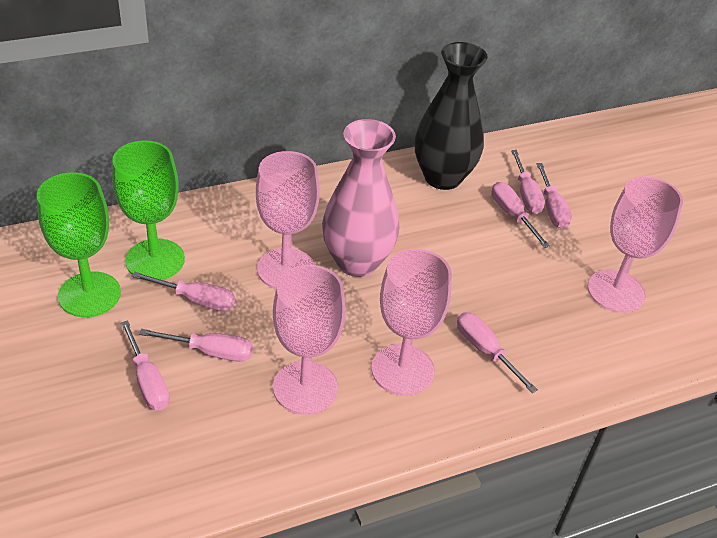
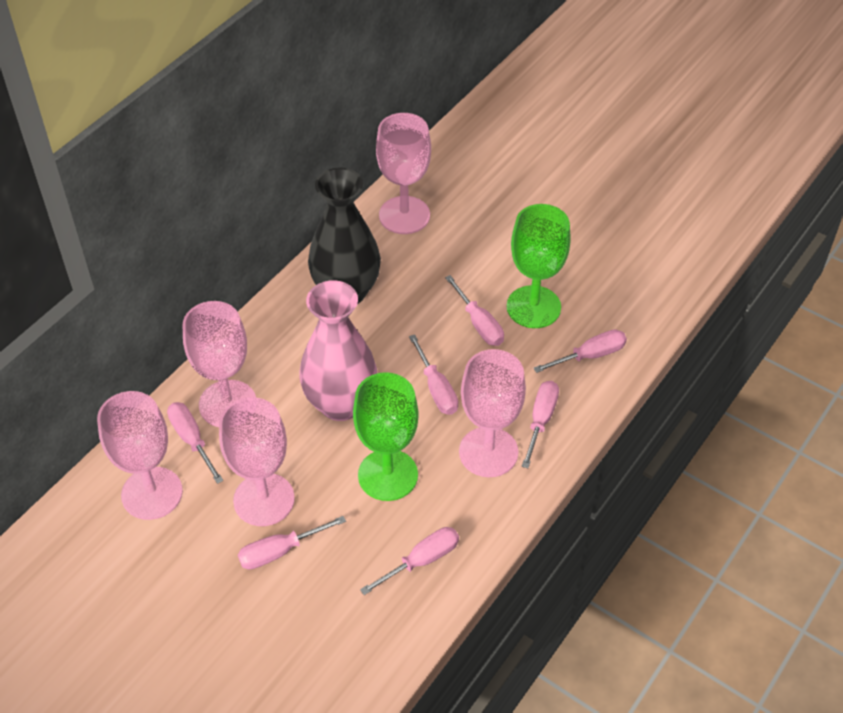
pink goblet: [256,151,320,289] [273,265,345,415] [371,249,452,396] [588,176,683,313] = 4 -> [97,391,183,520] [183,301,256,427] [219,397,295,526] [376,113,431,234] [459,349,526,477] = 5

